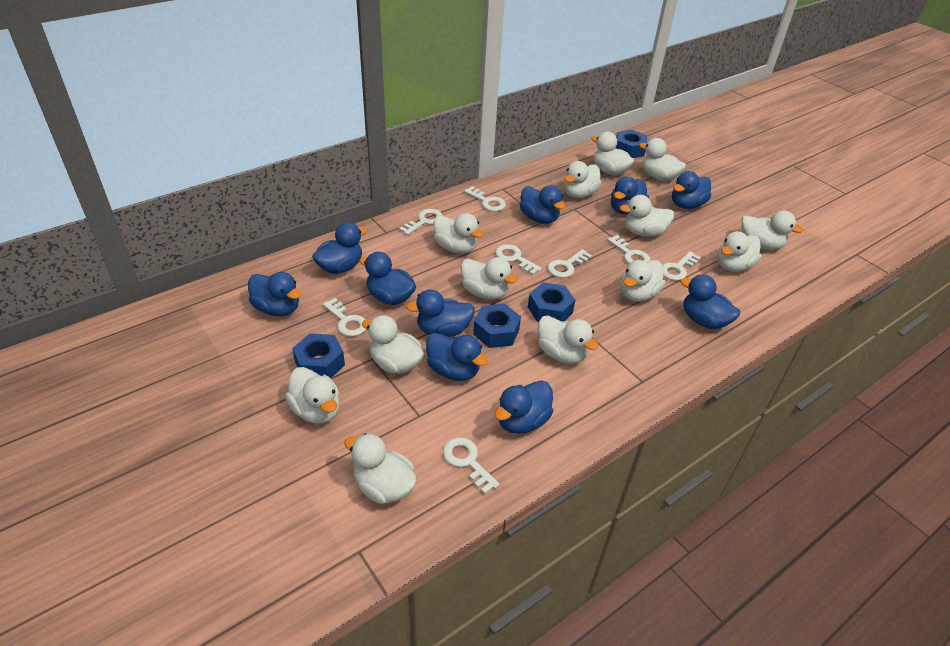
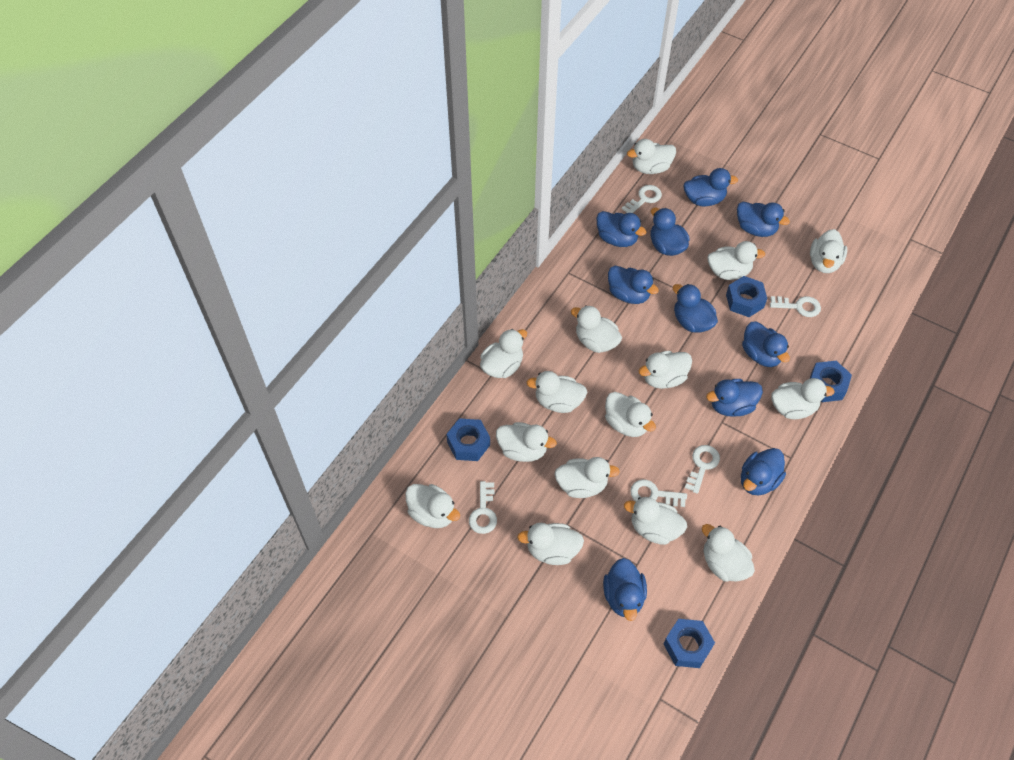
white duck: [285,367,340,423] [344,433,417,504] [362,315,424,374] [433,213,484,254] [461,257,518,300] [538,316,599,364] [564,161,602,198] [591,131,634,175] [620,195,674,237] [620,260,665,302] [639,138,686,181] [717,231,761,272] [741,210,803,250] = 13 -> [405,484,460,528] [480,329,527,378] [496,422,557,462] [517,523,584,565] [526,371,587,413] [554,457,620,498] [571,305,622,353] [605,392,656,437] [624,497,687,545] [627,139,676,174] [639,351,692,389] [702,524,755,582] [707,241,765,280] [771,378,835,419] [810,229,847,273] = 15
white key: [323,298,366,337] [399,209,443,235] [443,437,500,494] [464,186,506,211] [495,244,542,275] [548,249,592,278] [607,235,650,264] [662,252,701,281] = 8 -> [469,481,497,534] [622,185,662,213] [630,479,687,507] [685,445,720,494] [770,296,821,317] = 5

